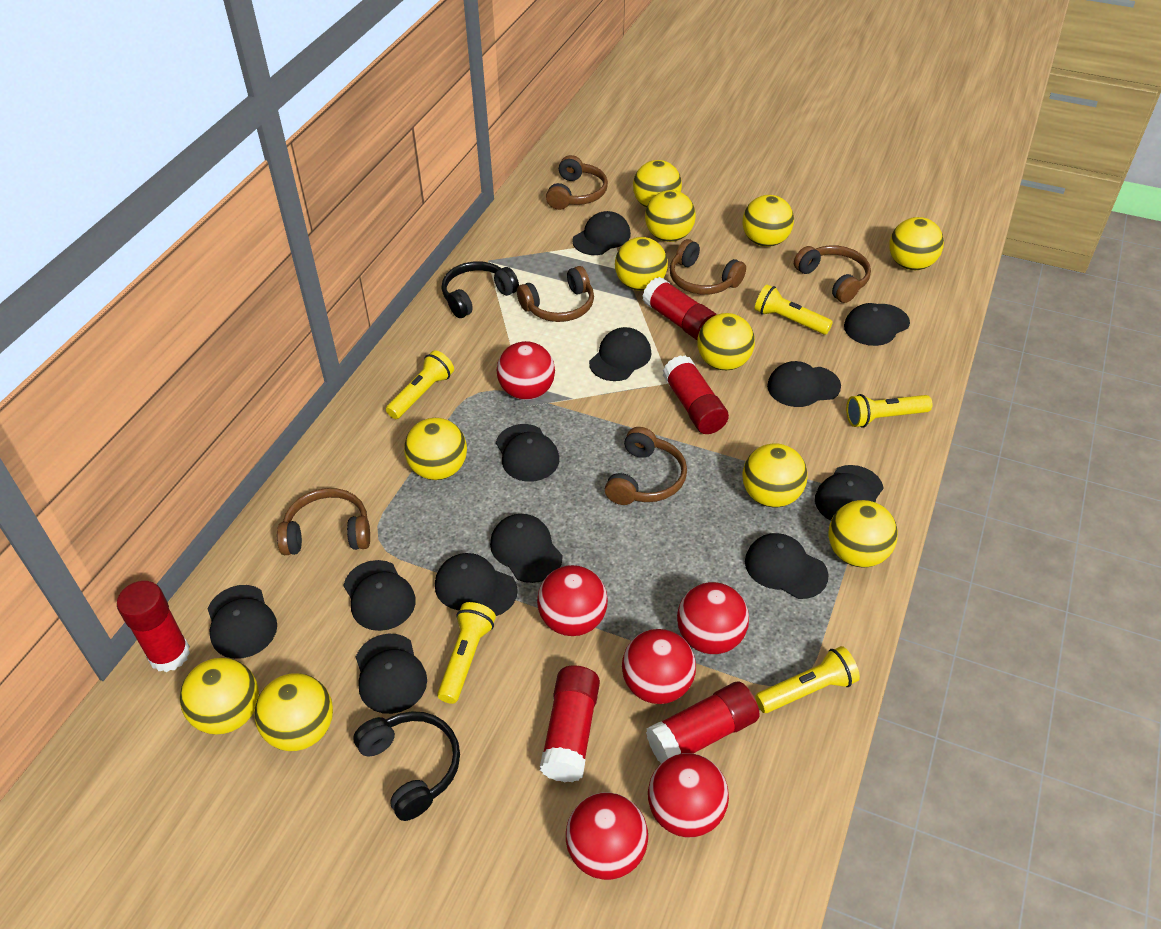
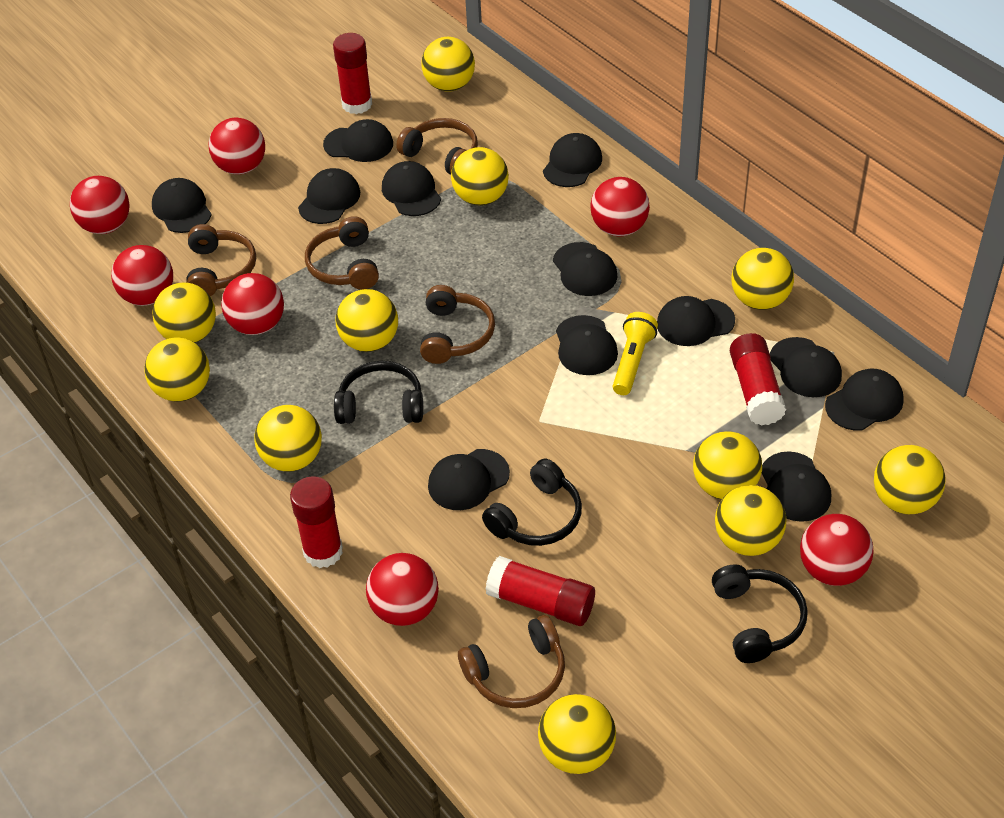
black headphones: [353,711,460,821] [442,261,519,318] = 2 -> [334,361,423,424] [482,459,582,546] [712,564,808,663] = 3
brown headphones: [277,488,370,555] [517,266,594,322] [546,155,608,210] [605,427,687,505] [670,239,746,295] [794,245,871,303] = 6 -> [186,224,256,296] [305,216,379,290] [396,118,478,174] [420,285,495,364] [458,615,565,708] = 5
red ball: [497,341,555,400] [537,565,608,636] [566,792,648,880] [622,629,696,704] [648,753,729,837] [677,582,749,654] = 6 -> [70,176,130,234] [111,245,173,306] [208,118,265,174] [221,273,284,335] [366,553,439,626] [590,177,650,236] [800,514,873,586] = 7
red glue stick: [117,581,190,672] [540,666,600,782] [642,277,717,340] [646,682,760,763] [663,355,729,434] = 5 -> [290,476,343,568] [333,33,372,114] [485,556,595,626] [730,333,786,426] = 4
yellow flashlight: [386,350,454,419] [437,602,496,704] [755,284,833,335] [755,646,860,713] [846,394,933,427] = 5 -> [613,312,658,395] = 1

